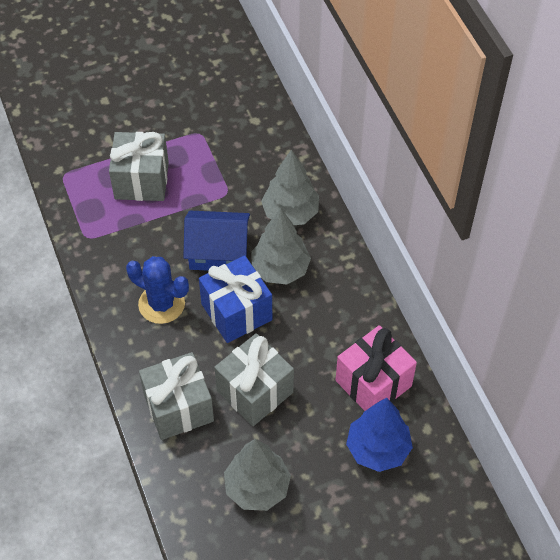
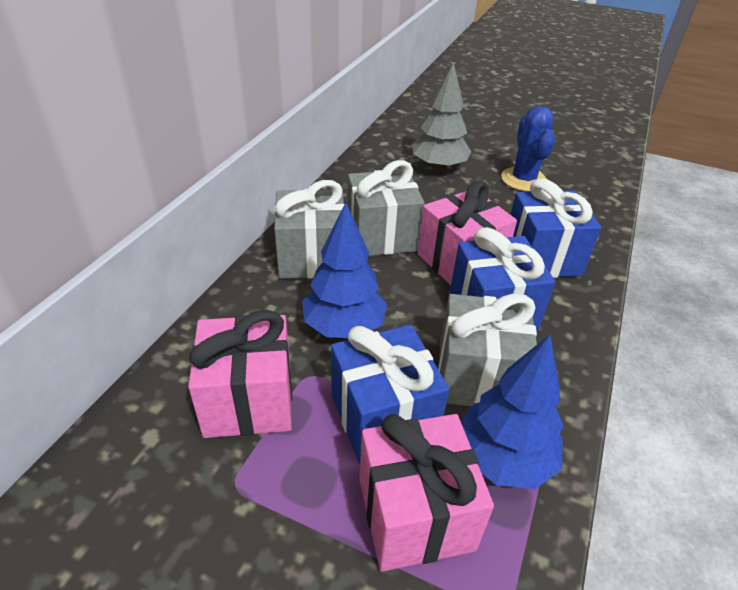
blue gift: [199,255,272,343] = 1 -> [331,325,449,463] [450,227,556,332] [510,178,601,278] = 3
blue house: [183,211,250,271] = 1 -> none = 0
blue tree: [346,398,413,472] = 1 -> [302,202,387,338] [461,335,564,489] = 2
grey tree: [224,439,291,511] [251,208,311,285] [261,149,319,225] = 3 -> [412,62,471,171] = 1
pink gift: [336,325,417,411] = 1 -> [188,310,292,438] [359,414,494,572] [417,181,517,285] = 3

